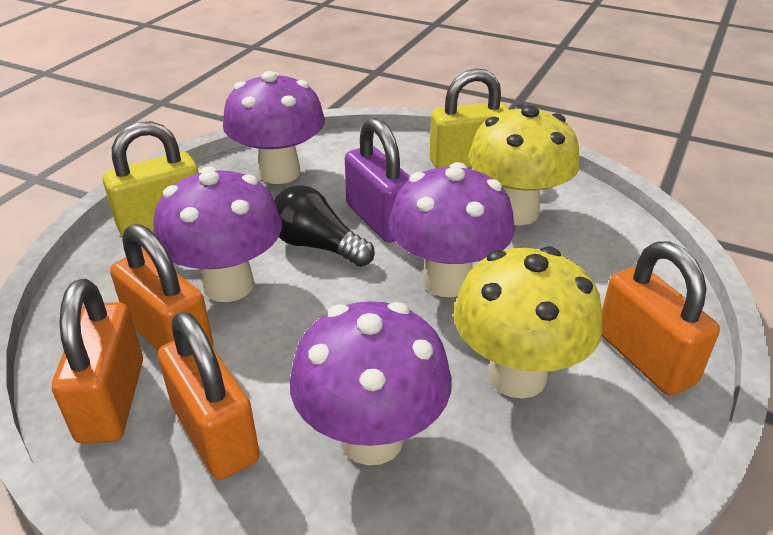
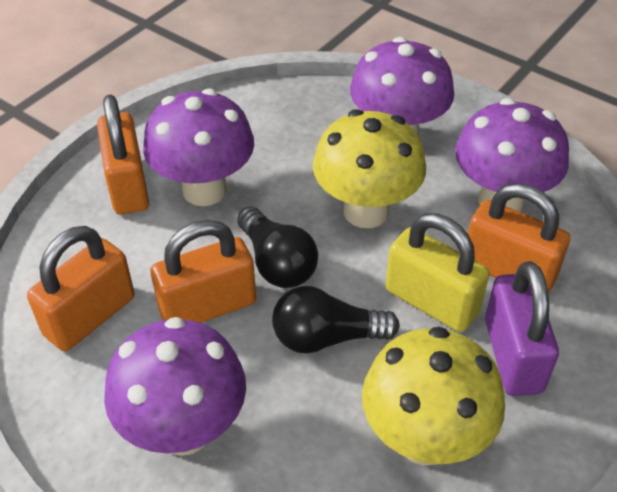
black light bulb: [274,185,375,267] = 1 -> [237,206,318,288] [272,286,400,353] = 2
yellow padlock: [103,121,199,237] [430,68,509,168] = 2 -> [386,213,490,332] = 1

